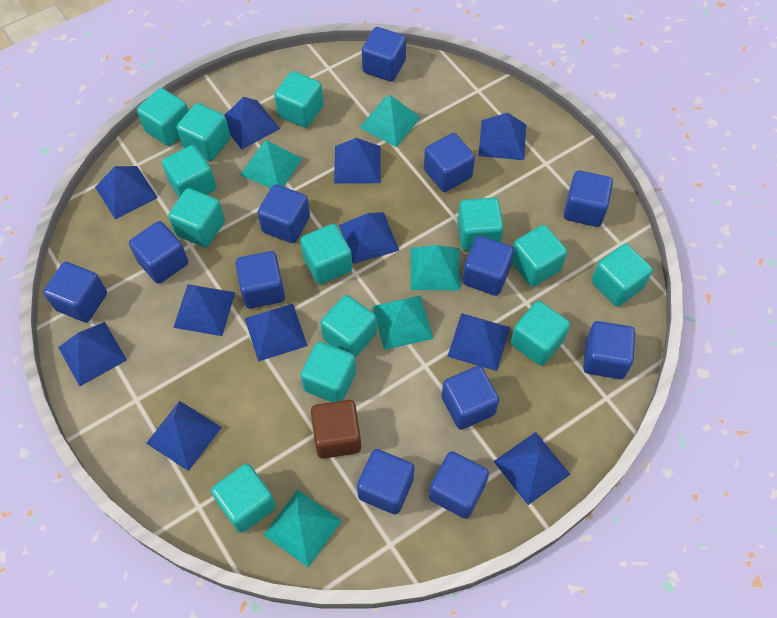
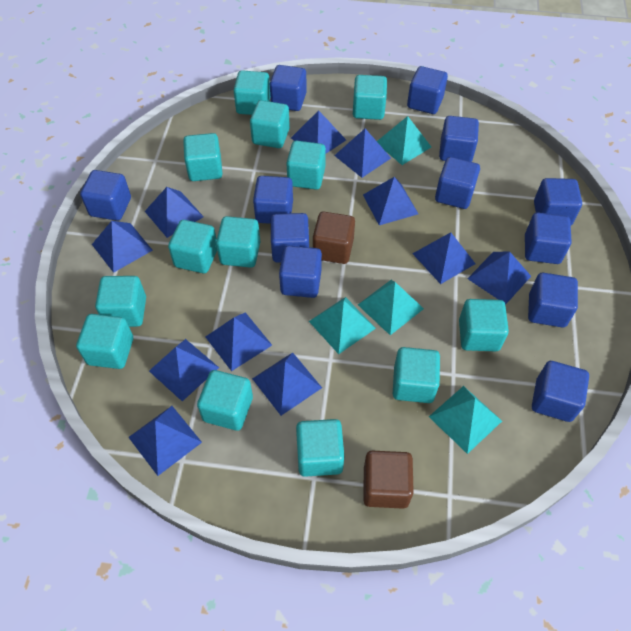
brown cube: [311,400,361,459] = 1 -> [313,212,355,264] [363,451,414,509] = 2
turquoise pyramid: [240,140,303,188] [263,489,342,568] [359,95,421,147] [372,295,434,350] [411,245,460,291] = 5 -> [309,297,376,354] [358,280,424,335] [377,116,431,165] [429,386,502,454] = 4

